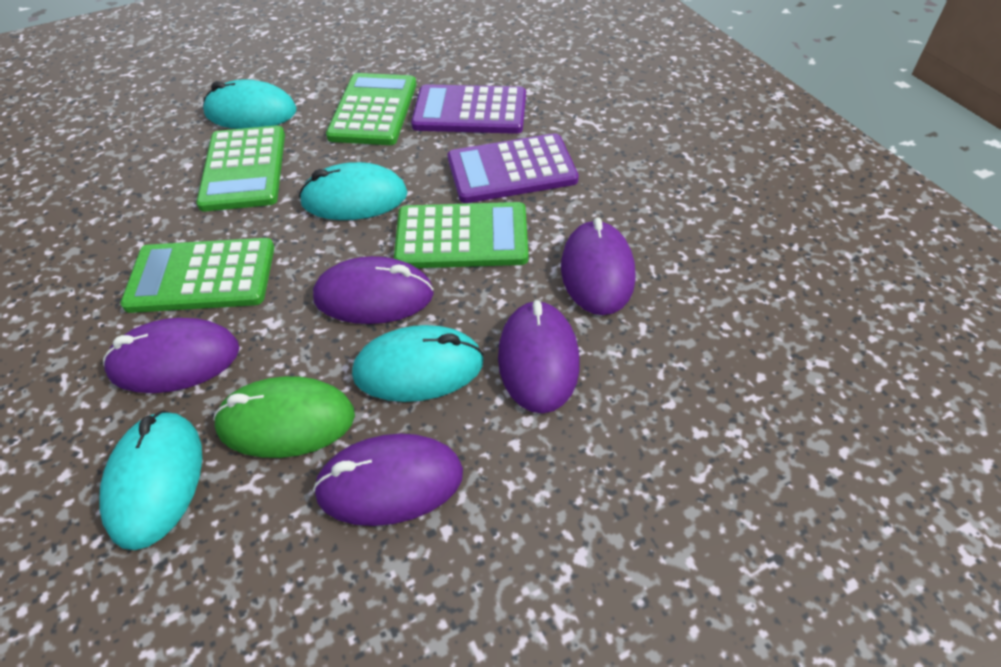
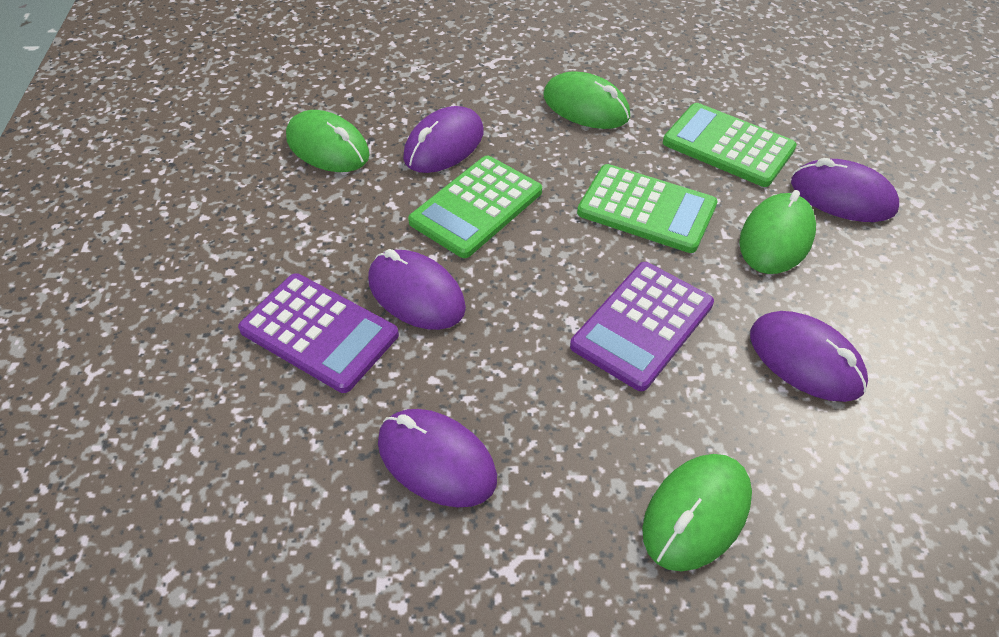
green calculator: [120,238,274,313] [196,125,285,212] [326,73,416,145] [394,202,528,268] = 4 -> [408,156,542,258] [577,164,718,253] [663,103,797,187] = 3
green mouse: [213,376,355,458] = 1 -> [286,110,370,172] [544,71,630,129] [642,454,752,571] [739,190,816,274] = 4
turquoise mouse: [99,411,202,550] [203,79,297,129] [299,162,407,220] [352,325,484,402] = 4 -> none = 0

